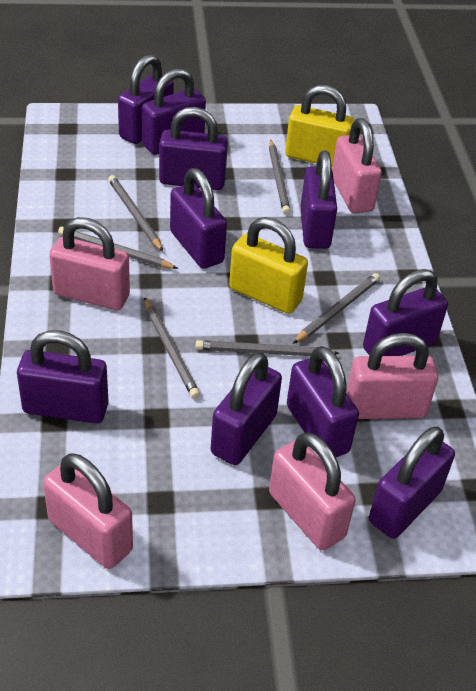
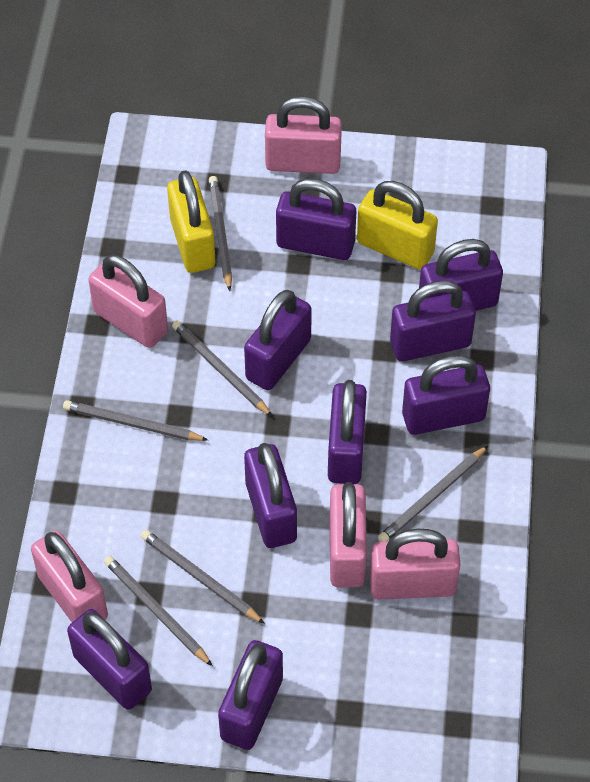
purple padlock: [17,330,109,423] [118,54,174,144] [142,68,206,155] [159,107,228,190] [170,168,227,269] [211,352,282,465] [287,346,359,457] [301,151,337,249] [363,269,448,356] [369,426,455,539] = 10 -> [67,609,152,710] [218,640,283,750] [244,290,312,390] [244,443,297,548] [276,179,356,260] [328,380,367,484] [390,280,476,362] [402,355,490,435] [419,239,503,311] = 9

